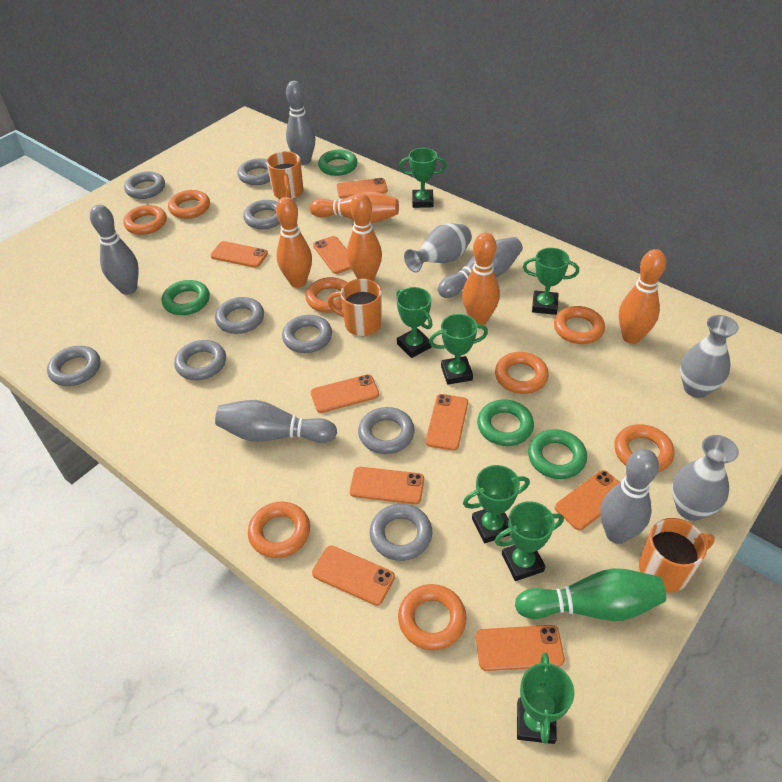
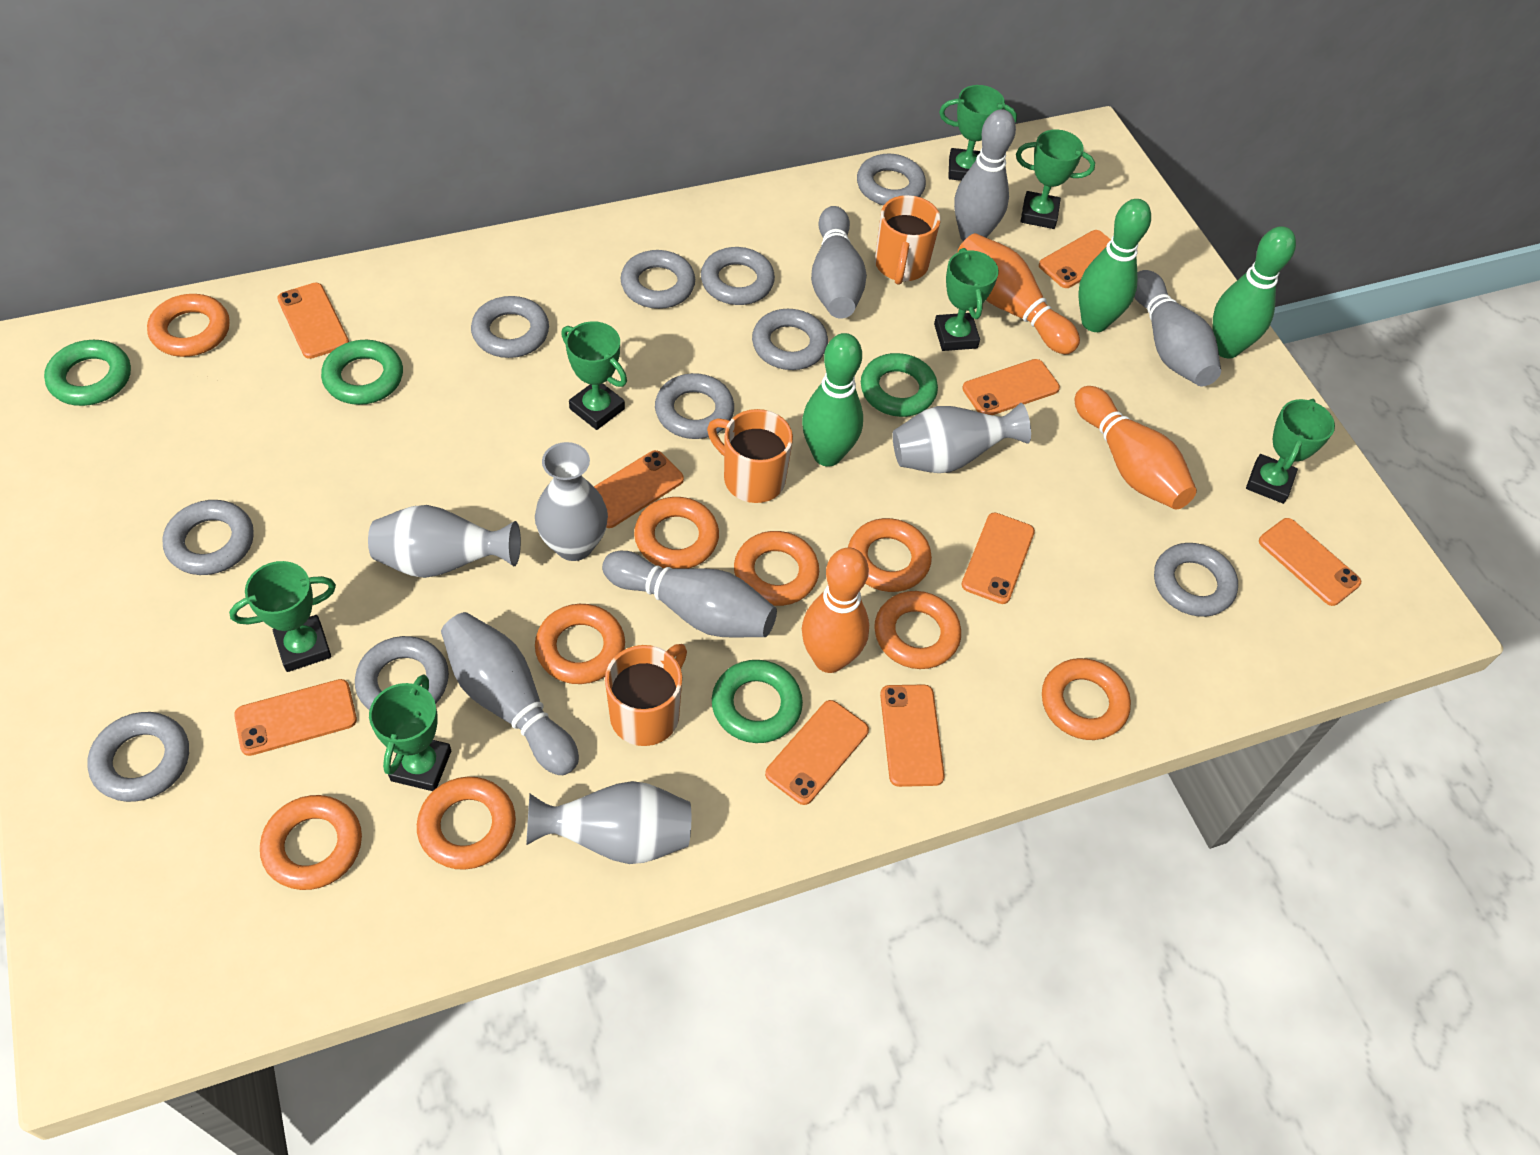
green bowling pin: [515,568,666,621] = 1 -> [802,333,863,467] [1078,199,1151,332] [1213,226,1296,358] = 3
grey ring: [47,346,101,386] [124,171,165,199] [174,340,226,380] [215,297,264,334] [238,158,270,185] [243,200,280,229] [282,315,332,353] [358,407,415,454] [370,504,432,561] = 9 -> [87,712,189,802] [162,500,254,575] [355,636,449,710] [471,296,549,358] [621,250,695,309] [655,373,734,439] [701,247,775,305] [752,309,828,370] [857,154,926,205] [1154,543,1238,617] = 10
grey vase: [404,224,472,273] [672,435,739,521] [680,315,739,398] = 3 -> [368,505,521,578] [526,781,691,864] [535,442,608,561] [892,403,1031,473] = 4
orange bowling pin: [276,197,312,288] [310,191,399,223] [347,193,382,281] [462,233,500,325] [619,249,666,344] = 5 -> [802,547,869,673] [958,233,1080,354] [1075,386,1197,510] = 3
orange ring: [123,205,167,235] [168,190,210,219] [248,502,310,558] [306,277,348,313] [398,584,467,650] [495,352,549,394] [554,306,605,344] [614,424,675,472] = 8 -> [147,294,230,357] [260,795,362,890] [417,777,516,870] [535,604,625,684] [634,497,719,569] [734,531,819,606] [848,518,932,592] [874,591,961,669] [1042,658,1131,740] = 9

